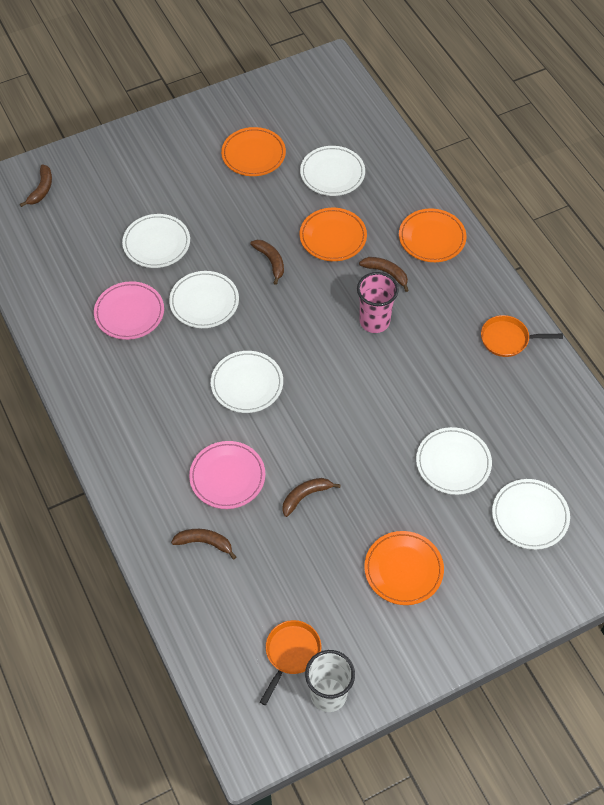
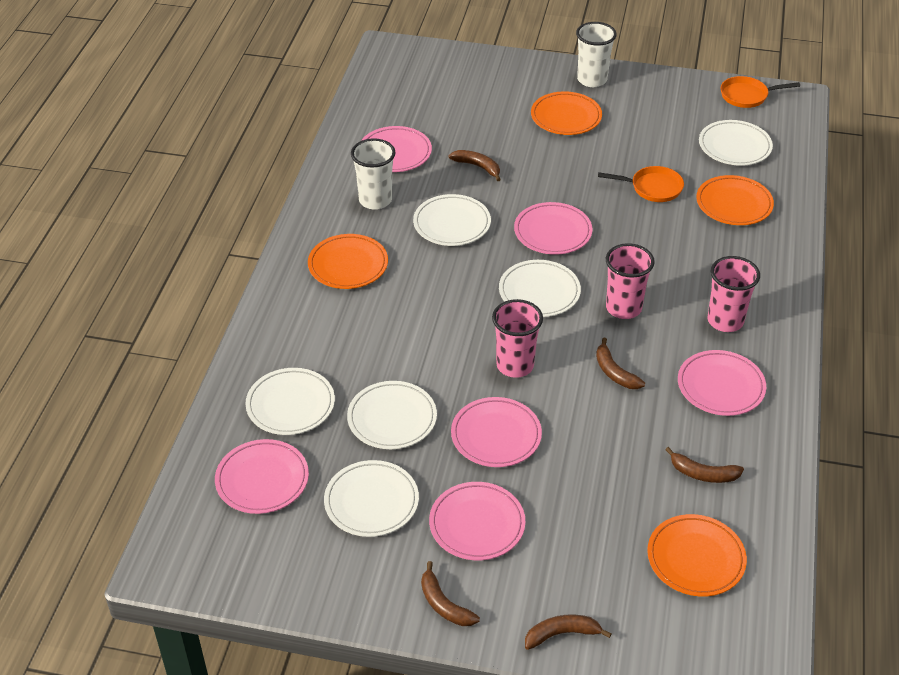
pink cup: [357,272,399,333] = 1 -> [492,299,543,378] [606,243,655,319] [708,256,760,332] = 3
pink plate: [94,281,164,340] [189,441,265,509] = 2 -> [215,439,309,514] [361,126,432,172] [429,482,525,560] [451,397,542,467] [514,202,592,255] [678,350,766,416] = 6
white cup: [305,650,355,712] = 1 -> [351,138,396,210] [576,22,617,87] = 2

